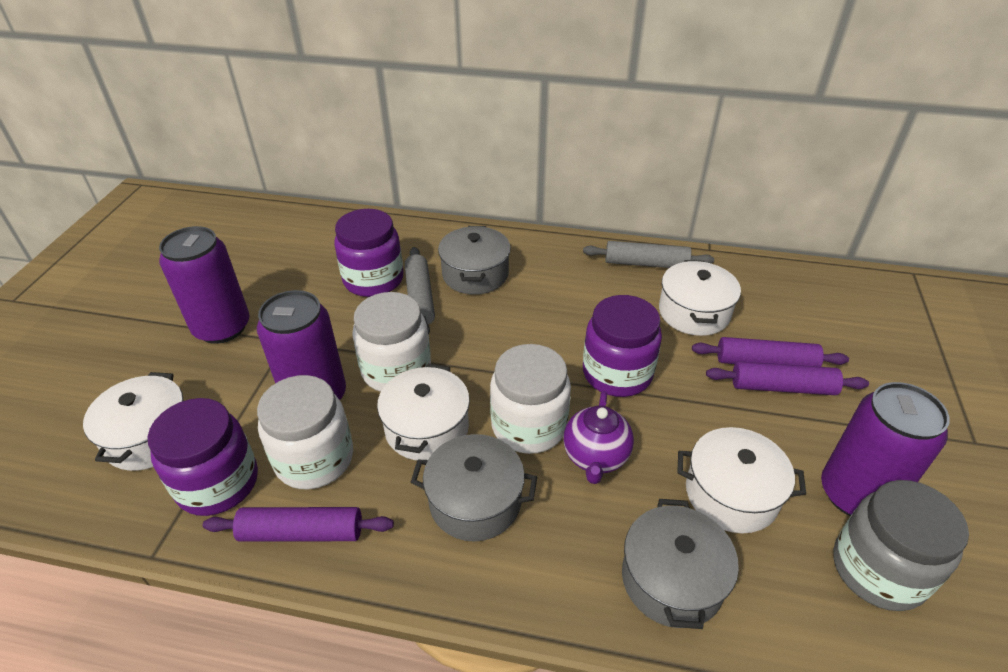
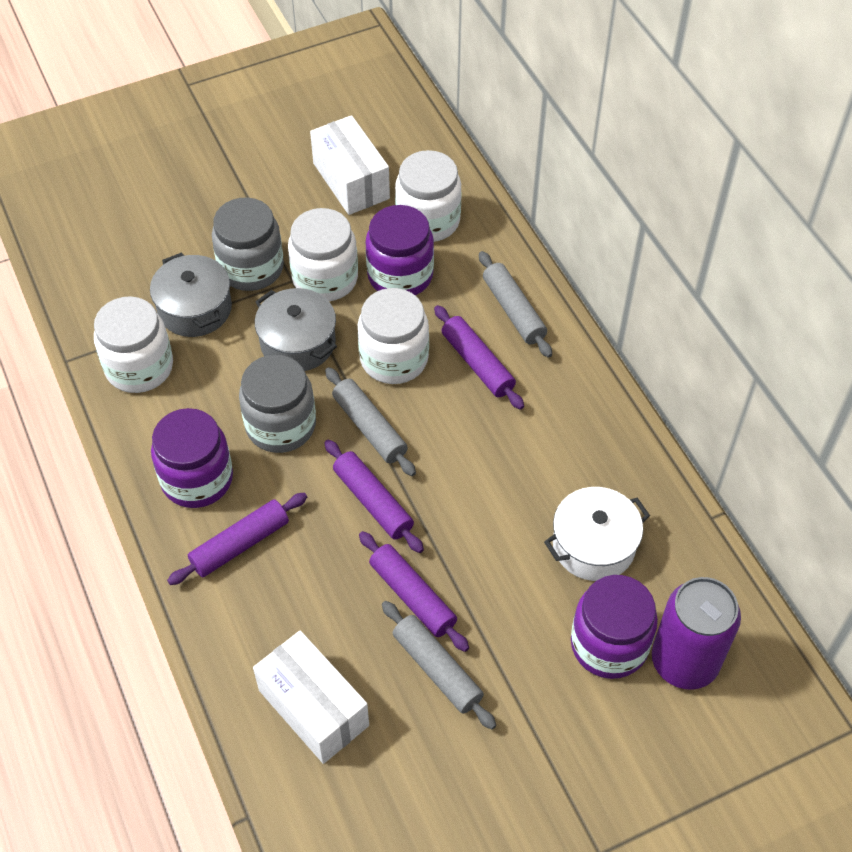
grey jar: [833,480,969,611] = 1 -> [212,197,284,291] [239,355,316,453] = 2
grey pot: [411,434,537,541] [438,226,511,295] [622,499,739,629] = 3 -> [150,252,232,337] [255,288,337,371] = 2
grey rolling pin: [405,247,435,335] [583,241,714,268] = 2 -> [325,367,416,476] [382,601,496,730] [479,251,552,358] = 3
purple can: [159,226,250,344] [257,290,346,400] [821,382,950,516] = 3 -> [652,577,741,690] = 1
purple rolling pin: [203,507,394,542] [692,337,849,367] [706,362,869,395] = 3 -> [167,493,307,585] [324,440,424,553] [359,531,469,652] [434,305,524,410] = 4
purple teapot: [564,391,634,484] = 1 -> none = 0
white box: none = 0 -> [253,631,369,764] [310,115,390,215] = 2
white jar: [257,375,353,489] [352,292,431,392] [490,344,571,454] = 3 -> [94,296,173,393] [288,208,358,301] [358,288,429,384] [395,150,462,242] = 4
white pot: [83,372,184,471] [377,364,470,460] [659,260,741,336] [677,427,806,533] = 4 -> [544,487,650,581] = 1

